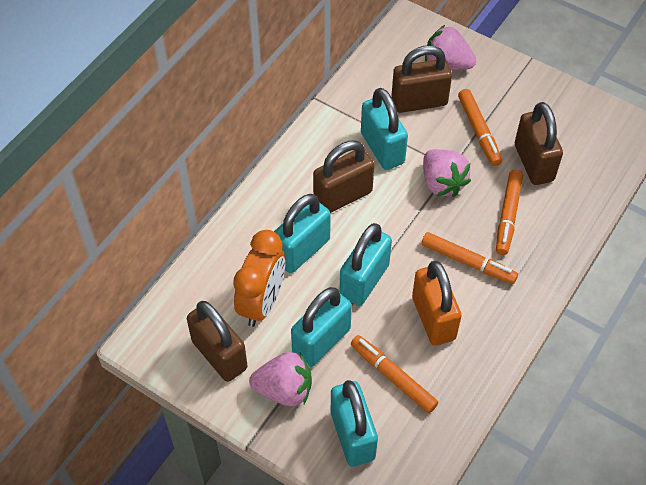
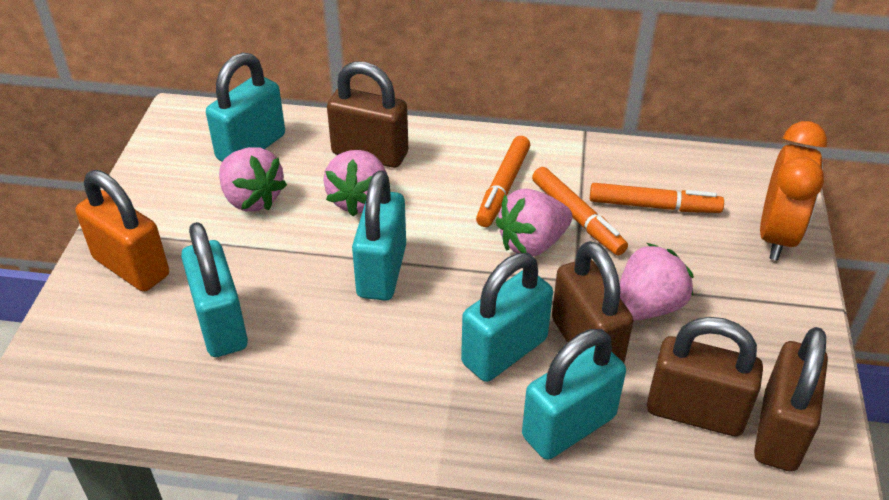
orange marker: [351,335,438,413] [422,232,518,284] [458,89,502,166] [496,170,523,255] = 4 -> [476,136,531,227] [532,167,628,255] [590,183,724,213] = 3
pink strawberry: [249,352,312,406] [423,149,471,197] [425,25,476,70] = 3 -> [219,147,287,211] [323,150,387,217] [496,188,573,256] [620,243,694,321] = 4

